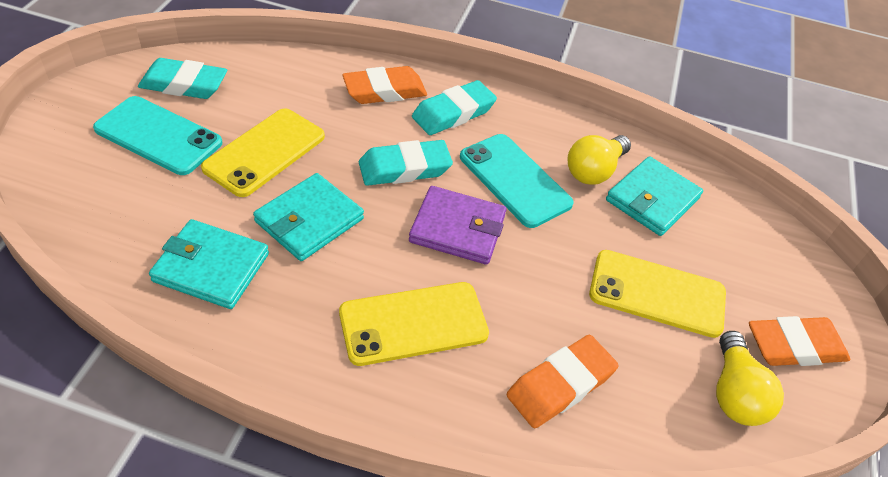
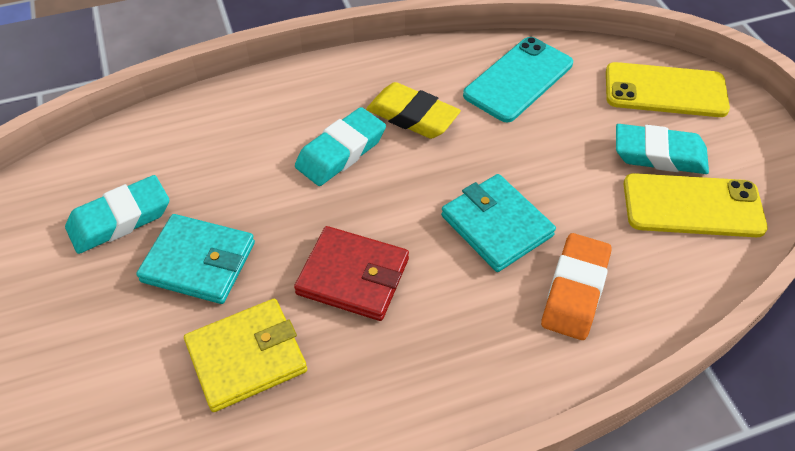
orange eraser: [342,66,427,104] [507,335,619,428] [749,316,850,366] = 3 -> [541,233,612,340] = 1
purple wallet: [409,186,507,265] = 1 -> none = 0
red wallet: none = 0 -> [294,226,409,321] = 1
turquoise phone: [93,96,222,175] [460,134,574,228] = 2 -> [463,37,573,122] = 1
turquoise wallet: [149,219,269,309] [253,173,364,261] [606,156,703,236] = 3 -> [136,214,255,304] [441,174,556,272] = 2
yellow eraser: none = 0 -> [366,82,461,139] = 1
yellow light bulb: [567,135,631,185] [716,331,784,426] = 2 -> none = 0
yellow phone: [201,108,325,197] [339,282,489,366] [589,250,726,338] = 3 -> [606,62,730,117] [624,173,768,237] = 2
yellow wallet: none = 0 -> [184,299,307,412] = 1

